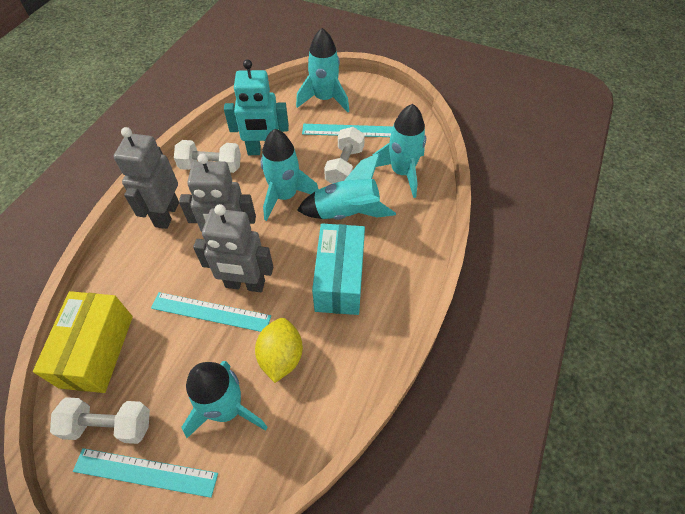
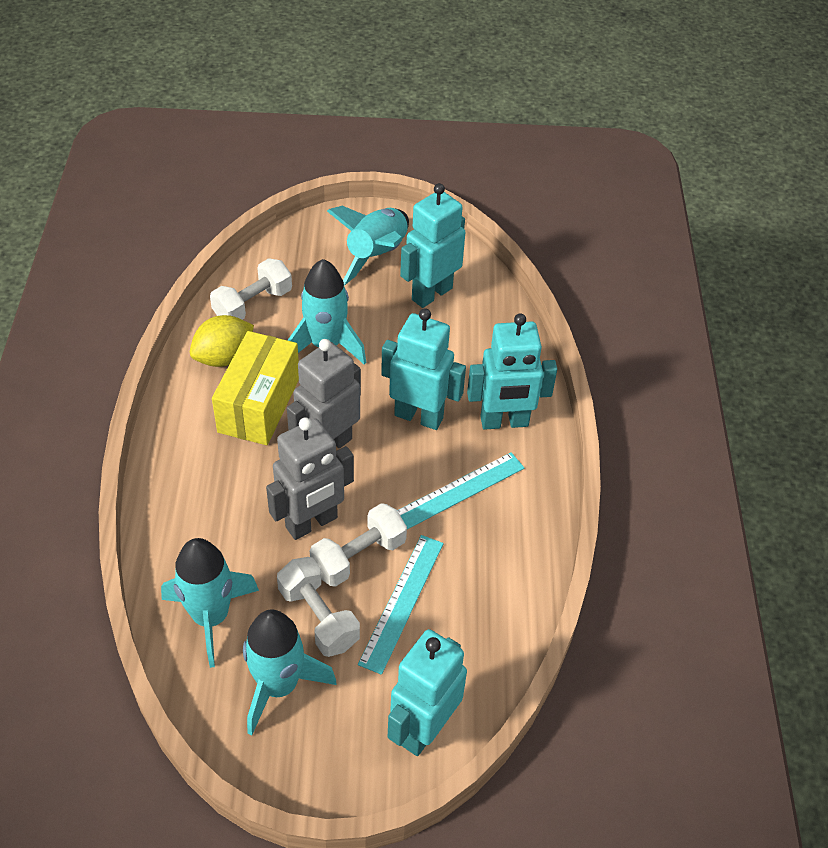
grey robot: [113,127,179,229] [179,154,256,232] [193,204,273,292] = 3 -> [266,417,354,540] [287,339,361,448] = 2
turquoise box: [312,223,365,315] = 1 -> none = 0
turquoise robot: [224,59,289,155] = 1 -> [381,308,466,430] [388,629,467,756] [400,183,465,308] [467,313,557,430] = 4
turquoise rocket: [181,361,268,438] [261,129,319,221] [296,28,349,112] [297,153,396,220] [372,104,426,198] = 5 -> [161,538,259,668] [243,609,336,736] [287,259,366,365] [327,206,409,286] = 4
turquoise ruler: [73,448,218,498] [151,292,271,332] [302,124,393,137] = 3 -> [358,535,444,675] [397,452,525,529] = 2

